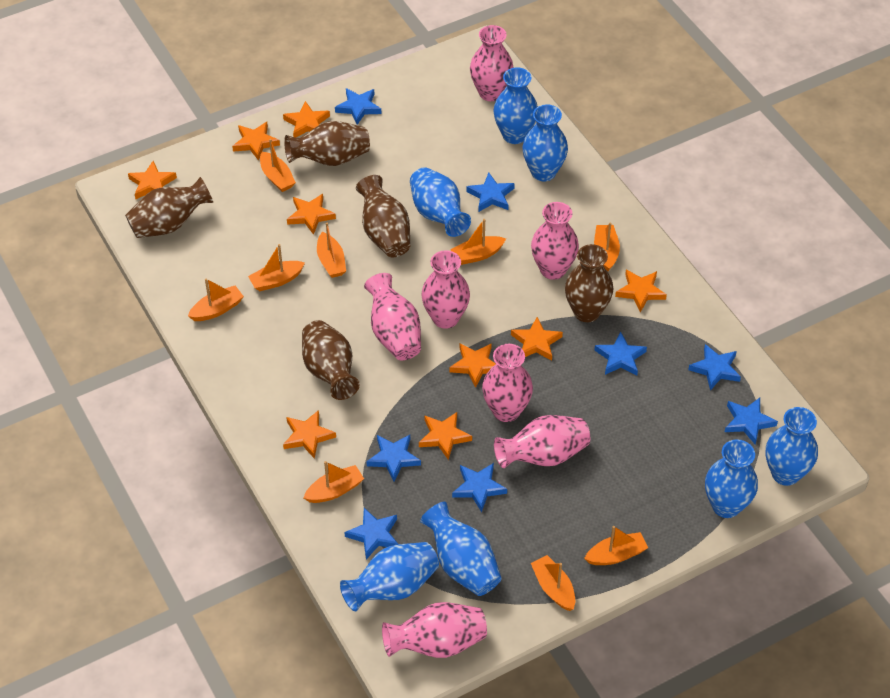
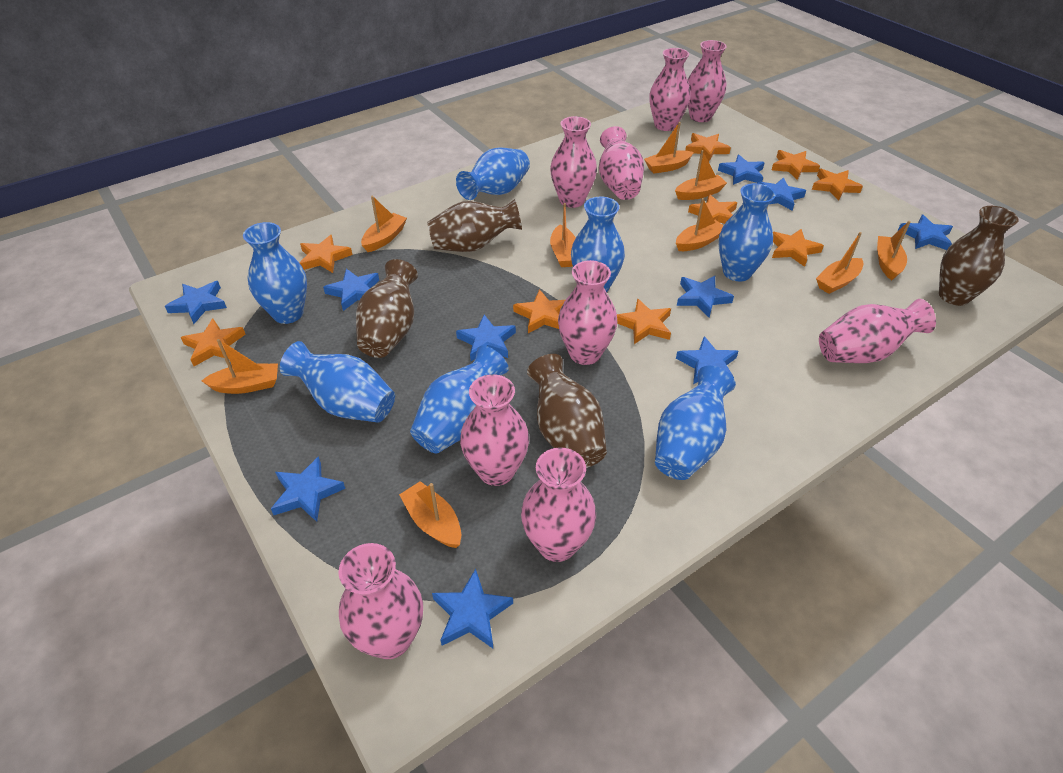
blue star: [335,88,381,125] [344,508,398,559] [366,435,421,481] [452,463,507,512] [466,173,515,212] [595,331,647,376] [688,344,741,391] [725,398,778,445] = 8 -> [165,281,227,324] [271,456,345,522] [323,268,379,311] [432,569,513,648] [456,315,516,361] [676,336,738,384] [677,276,734,318] [718,154,765,185] [757,177,806,211] [898,215,953,250] = 10
brown vase: [125,177,213,238] [284,121,370,166] [302,320,360,400] [356,175,411,257] [565,244,613,322] = 5 -> [356,259,418,358] [427,199,522,252] [527,354,607,468] [939,206,1018,306] = 4
pink vase: [364,273,421,360] [382,602,487,658] [421,250,470,329] [470,25,513,101] [482,344,533,422] [494,415,590,468] [531,202,579,280] = 7 -> [338,543,423,659] [460,374,529,486] [521,447,596,562] [550,116,597,208] [558,260,617,365] [599,126,644,200] [649,48,691,131] [688,40,727,122] [819,299,936,363] = 9

